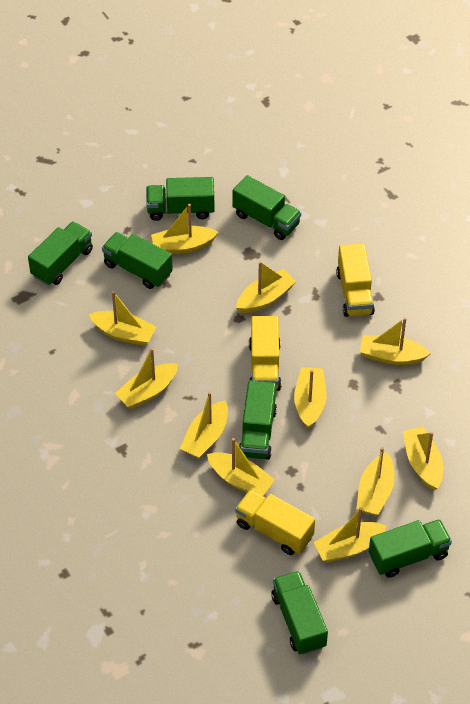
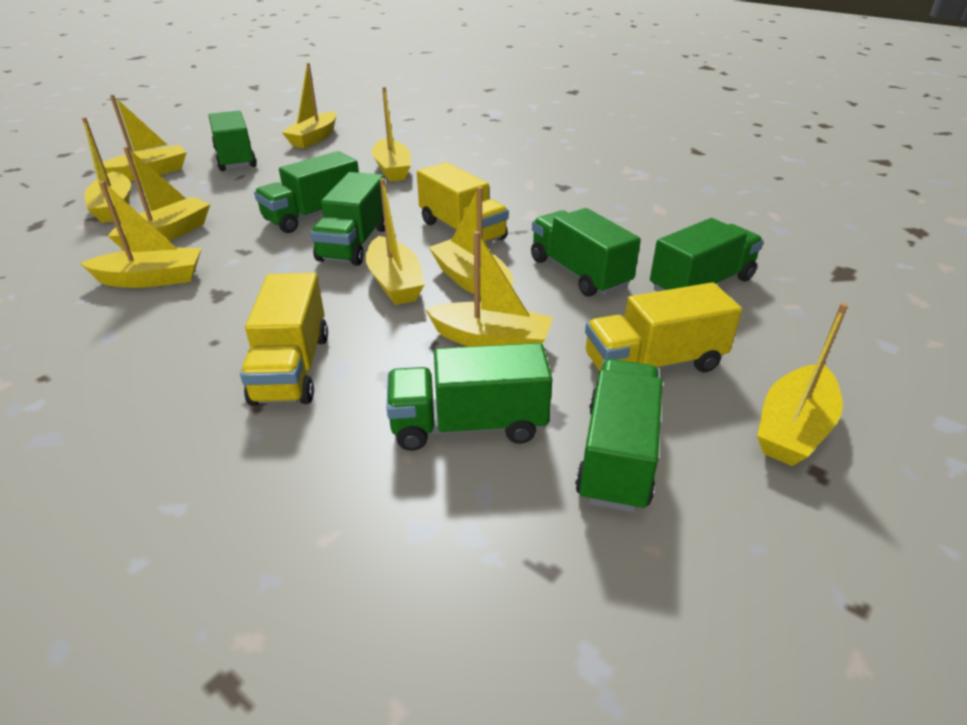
yellow boat: [89,291,156,346] [115,348,178,409] [151,204,219,254] [180,392,228,458] [207,438,275,496] [236,261,297,313] [294,367,326,429] [313,507,387,562] [356,447,395,515] [360,317,431,365] [403,426,443,490] = 11 -> [80,181,201,288] [82,117,131,223] [94,94,187,181] [108,146,210,251] [282,63,337,148] [366,178,424,305] [372,87,411,182] [425,231,553,347] [429,187,513,297] [757,303,848,466] = 10

